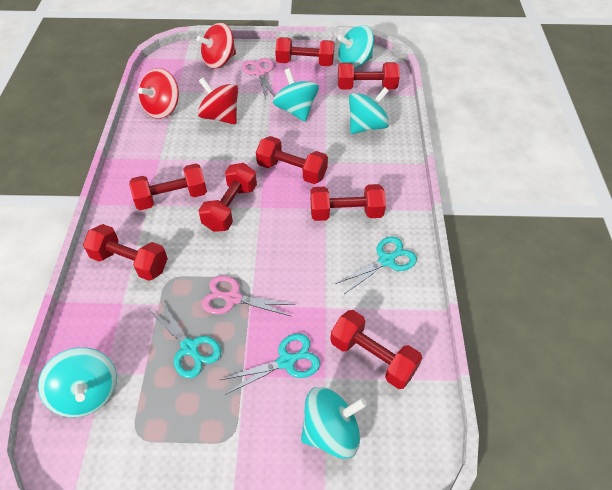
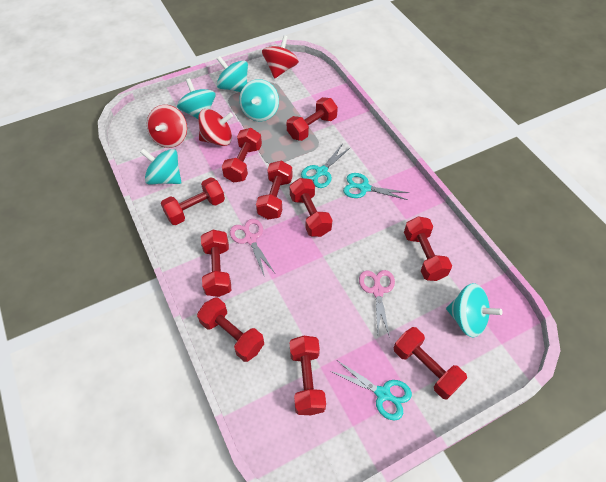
red dumbbell: [83,224,168,281] [129,164,207,210] [199,163,257,232] [256,136,328,184] [275,37,335,66] [310,184,386,221] [330,310,422,389] [338,62,400,90] = 8 -> [161,177,225,225] [197,297,264,362] [201,230,231,297] [222,128,262,182] [256,161,293,220] [287,97,338,141] [289,178,332,237] [290,336,326,415] [393,327,467,400] [404,217,452,281] = 10

